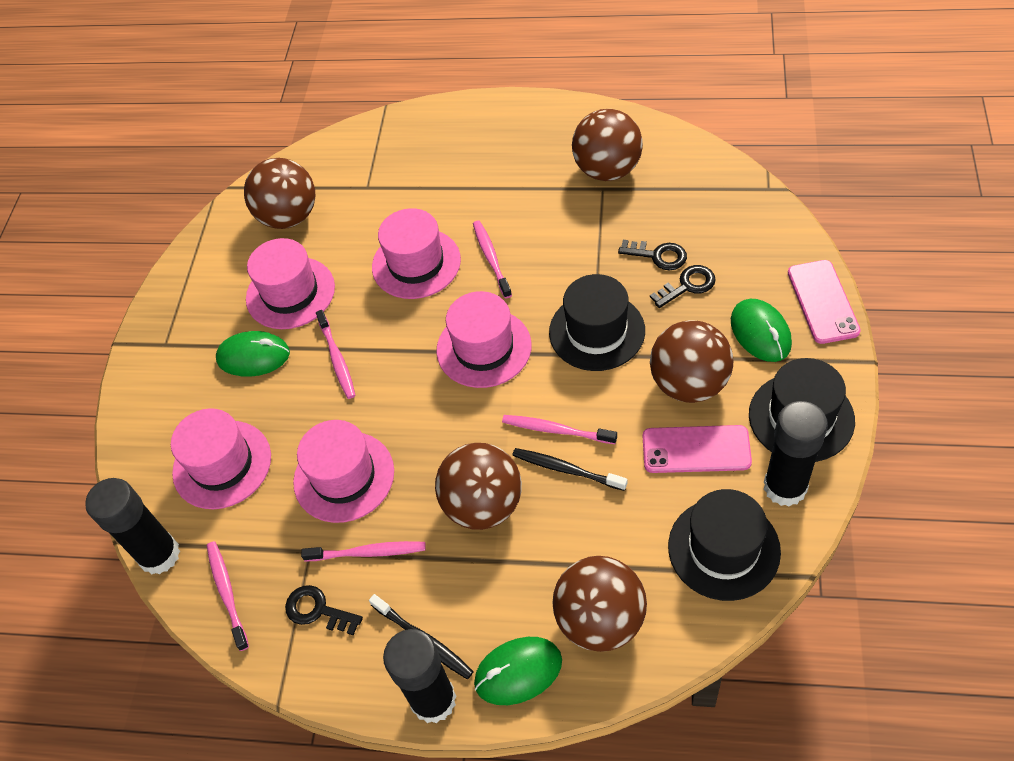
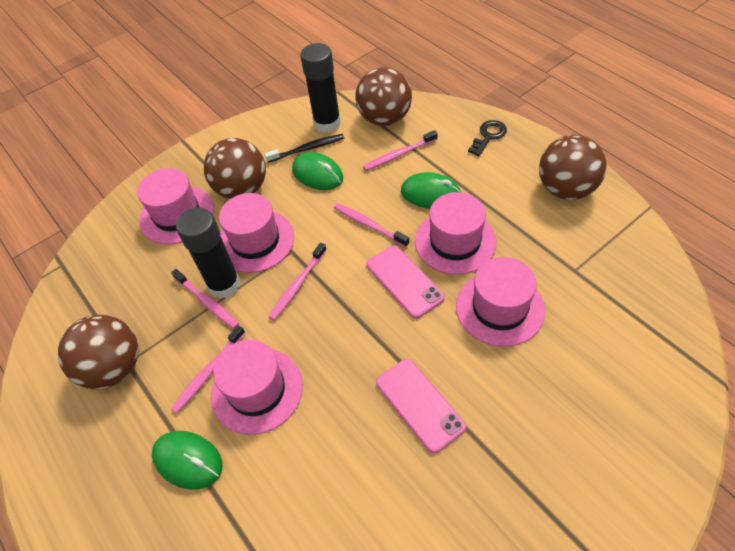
black glue stick: [85,478,180,575] [383,629,456,723] [764,401,828,507] = 3 -> [176,208,241,299] [300,43,341,133] = 2
black hat: [549,274,645,371] [668,489,781,601] [749,358,855,462] = 3 -> none = 0
black key: [285,585,363,636] [618,240,687,270] [650,265,716,308] = 3 -> [468,120,507,156] = 1
black toothbrush: [369,594,474,679] [512,448,627,491] = 2 -> [265,134,344,163] = 1
brown ball: [244,158,315,229] [435,443,522,530] [553,556,647,652] [572,109,643,181] [650,320,733,403] = 5 -> [58,315,139,389] [204,138,266,199] [355,67,412,126] [539,135,607,200] = 4

